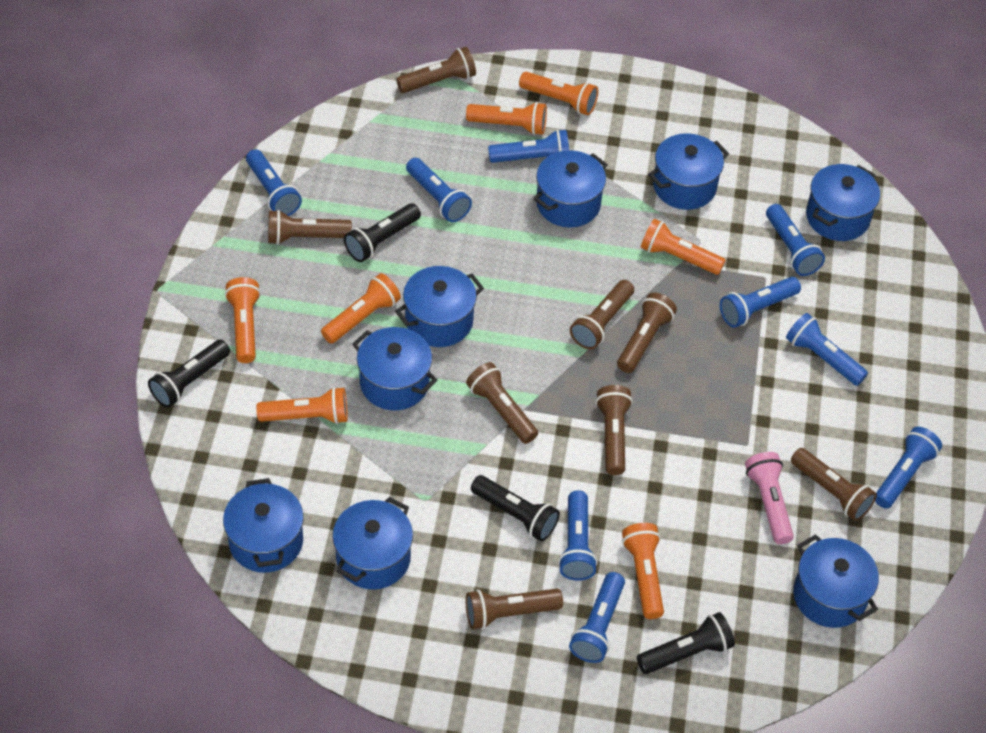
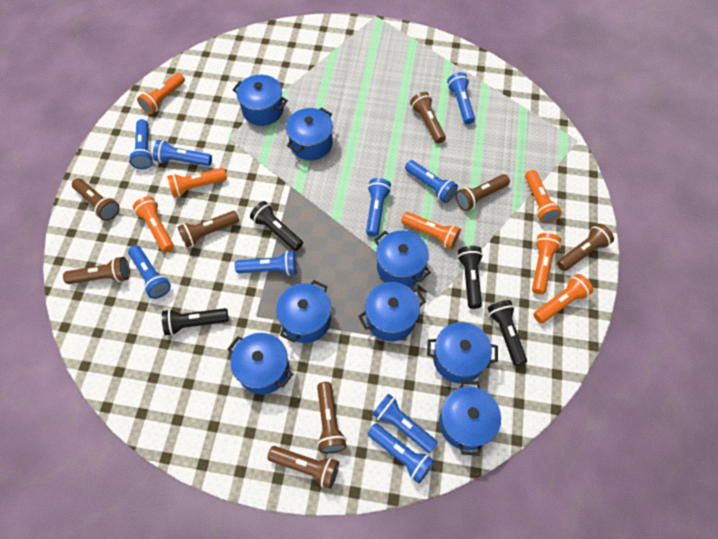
pink flashlight: [745,452,794,544] = 1 -> none = 0

